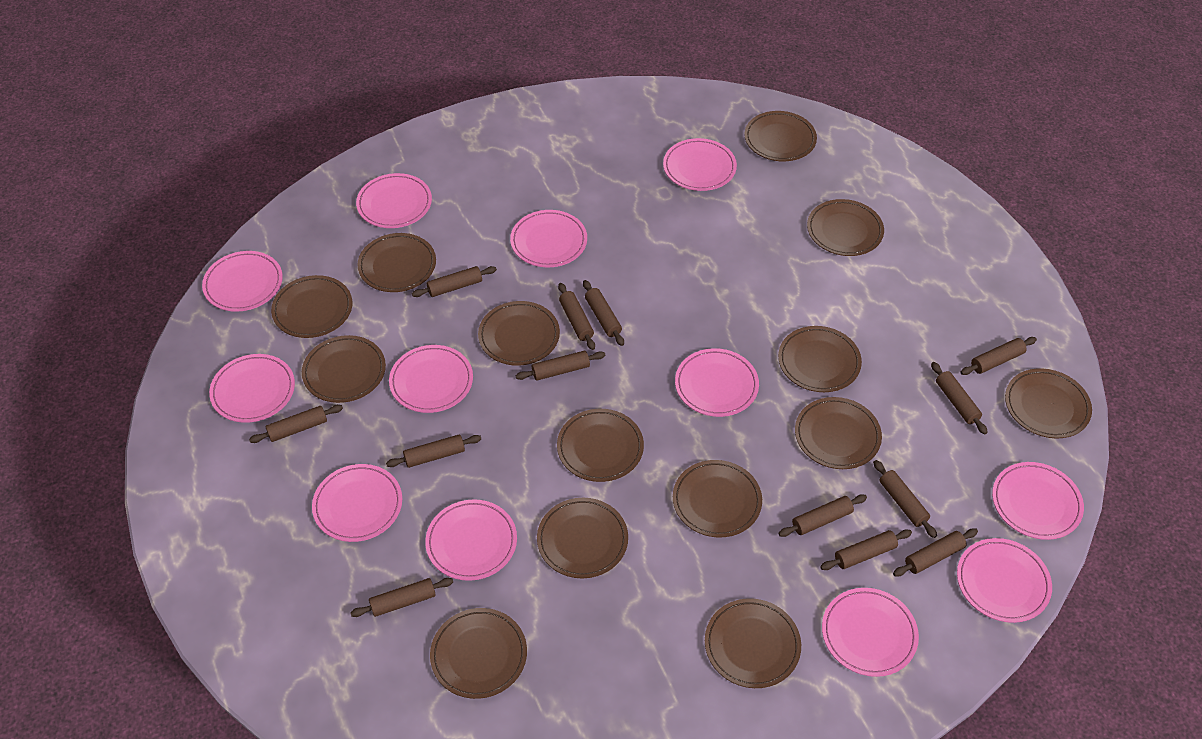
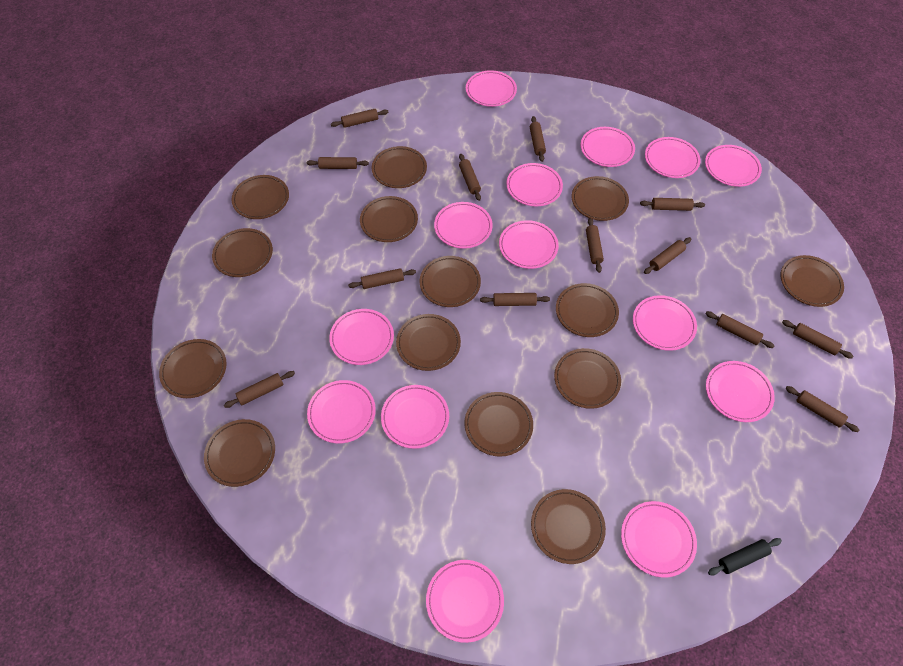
black rolling pin: none = 0 -> [708,538,782,575] = 1
pink plate: [202,251,283,312] [209,354,295,423] [312,464,402,542] [356,173,432,228] [389,345,473,413] [425,499,517,581] [510,210,587,267] [663,138,737,191] [675,348,759,417] [822,588,919,677] [957,538,1052,623] [992,462,1084,540] = 12 -> [307,380,376,444] [329,309,394,365] [381,385,449,449] [426,560,504,643] [434,202,493,249] [466,70,517,107] [499,220,559,269] [506,163,563,206] [580,127,635,167] [621,501,697,578] [633,295,697,351] [645,137,701,178] [705,145,762,187] [706,361,775,422] = 14

